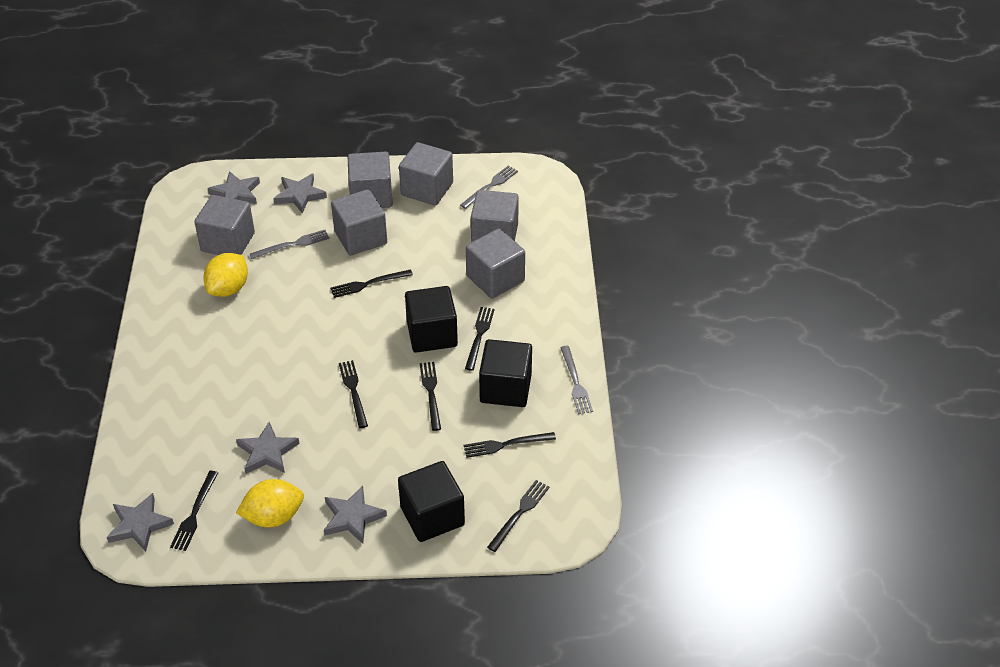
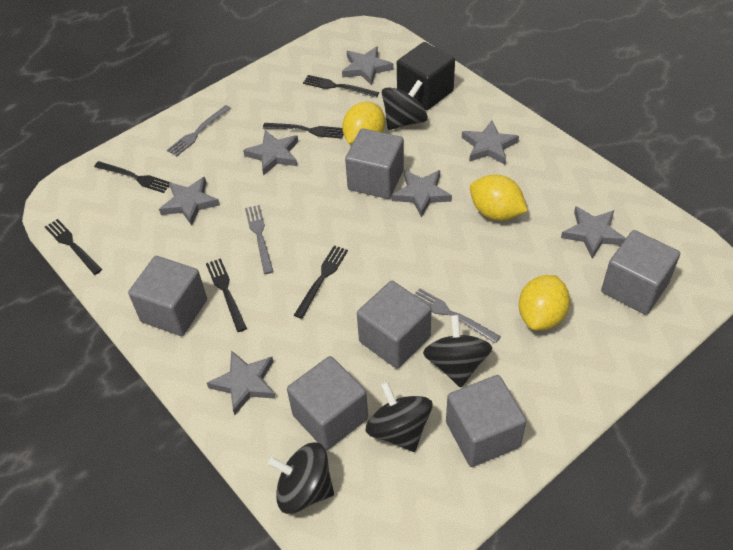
black cube: [398,461,465,542] [405,286,458,353] [479,339,532,407] = 3 -> [397,42,455,110] = 1
black fork: [170,471,218,551] [330,269,413,298] [339,360,368,428] [420,362,441,431] [464,432,556,458] [465,307,495,371] [487,480,550,552] = 7 -> [45,219,102,275] [94,161,171,193] [206,258,247,332] [263,123,343,139] [294,245,348,319] [303,75,379,98] = 6
black spinning top: none = 0 -> [268,442,334,514] [366,382,433,452] [382,80,428,130] [423,315,492,388] = 4
grey star: [107,493,174,552] [207,171,260,204] [236,422,300,474] [273,174,327,213] [324,486,387,544] = 5 -> [159,177,220,226] [207,351,276,415] [243,130,298,176] [342,46,394,86] [392,170,452,218] [462,121,519,165] [561,206,626,259] = 7
yellow lemon: [203,253,248,297] [236,479,304,528] = 2 -> [342,102,385,145] [470,175,528,221] [519,275,570,330] = 3

